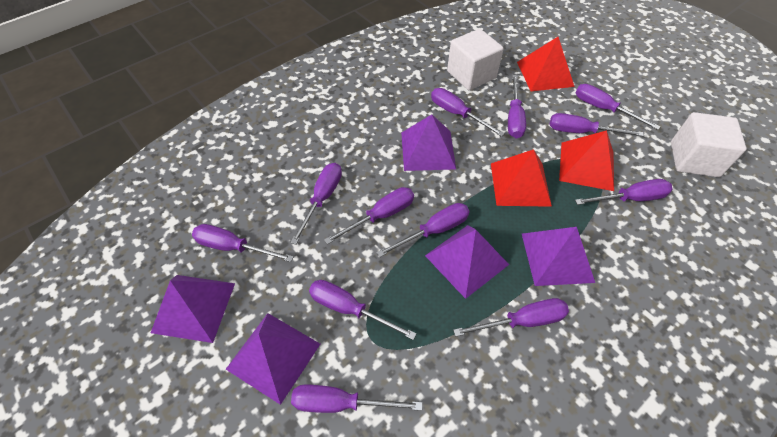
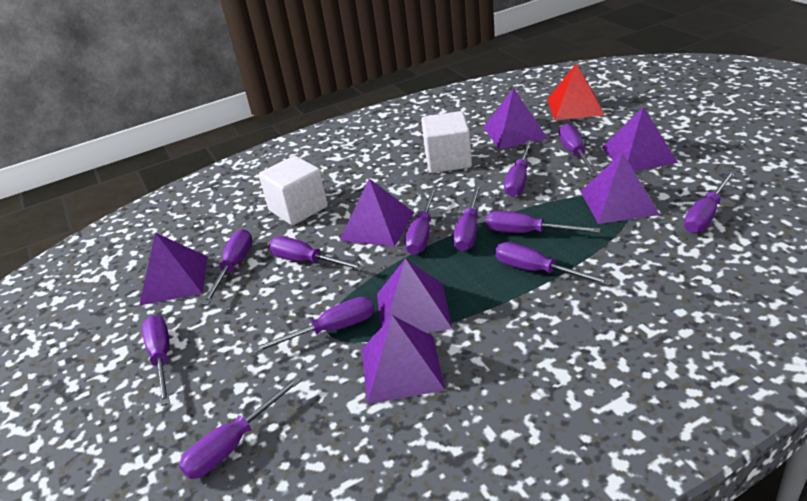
purple pyramid: [151,275,235,343] [226,313,320,405] [401,114,456,171] [425,225,509,299] [522,227,595,286] = 5 -> [140,233,208,305] [339,179,414,247] [362,315,445,404] [377,258,452,333] [483,88,548,149] [580,152,660,224] [602,107,678,172] = 7
red pyramid: [491,149,552,207] [517,37,575,91] [559,130,614,191] = 3 -> [547,63,604,121] = 1

